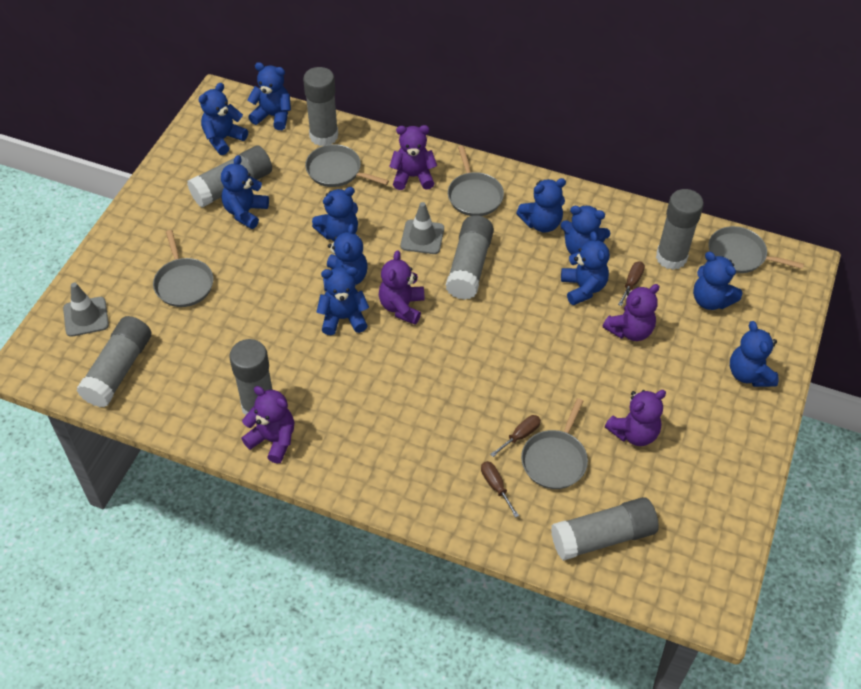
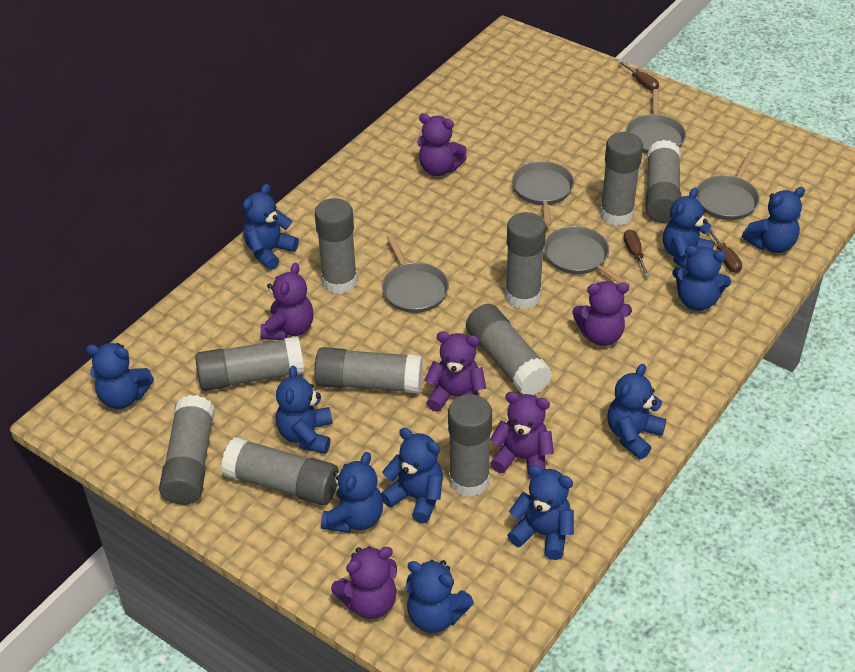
grey glue stick: [77,316,152,408] [187,145,272,208] [229,339,272,415] [303,67,338,146] [446,215,494,300] [551,497,659,561] [656,189,704,270] = 7 -> [159,395,215,505] [195,336,304,391] [221,437,339,505] [314,347,423,394] [315,198,358,294] [448,394,492,497] [466,304,552,395] [505,212,546,309] [600,132,643,226] [646,140,682,223] = 10
grey traffic cone: [63,283,109,337] [401,202,444,254] = 2 -> none = 0
purple teddy bear: [241,386,294,464] [379,250,425,325] [389,125,437,190] [603,284,660,341] [605,390,666,446] = 5 -> [260,263,313,340] [331,546,397,619] [417,113,467,176] [424,331,486,412] [490,392,554,479] [572,281,632,346] = 6

